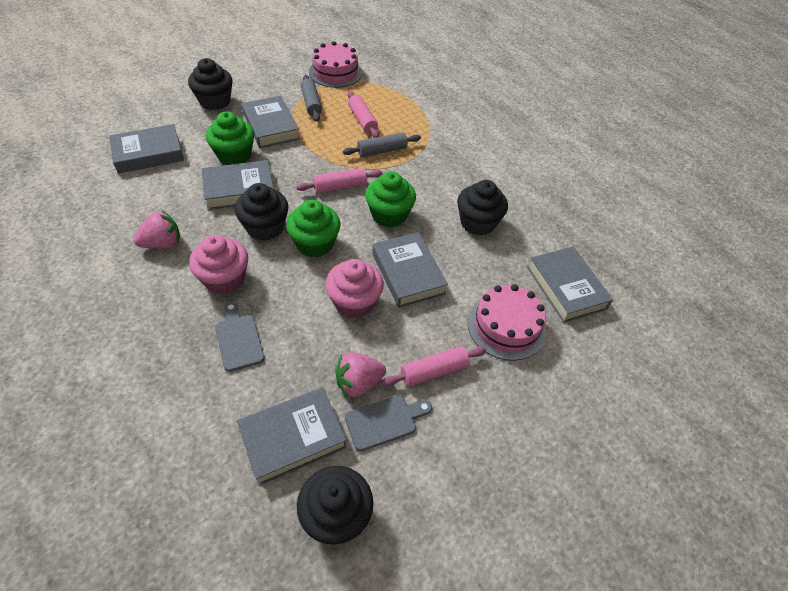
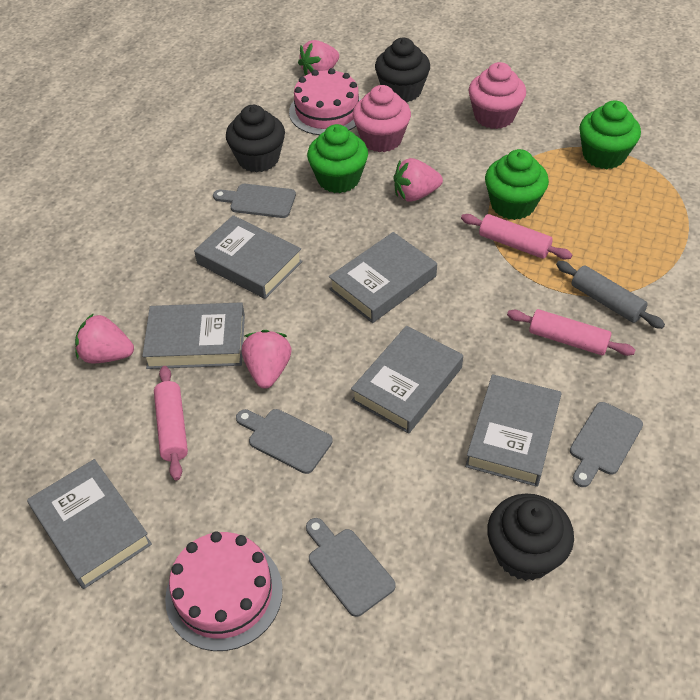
black cupcake: [188,58,233,110] [235,183,289,241] [297,466,373,545] [457,180,508,236] = 4 -> [226,105,285,173] [375,38,430,103] [487,493,574,581] = 3
grey cutting board: [215,302,264,372] [345,395,432,451] = 2 -> [213,184,296,218] [236,409,333,474] [306,518,396,617] [570,402,643,487] = 4
grey rolling pin: [301,75,322,121] [343,132,421,157] = 2 -> [556,261,665,329] = 1
pink strawberry: [134,210,180,249] [335,352,386,398] = 2 -> [75,313,134,364] [242,330,292,389] [298,40,339,76] [394,158,443,202] = 4

